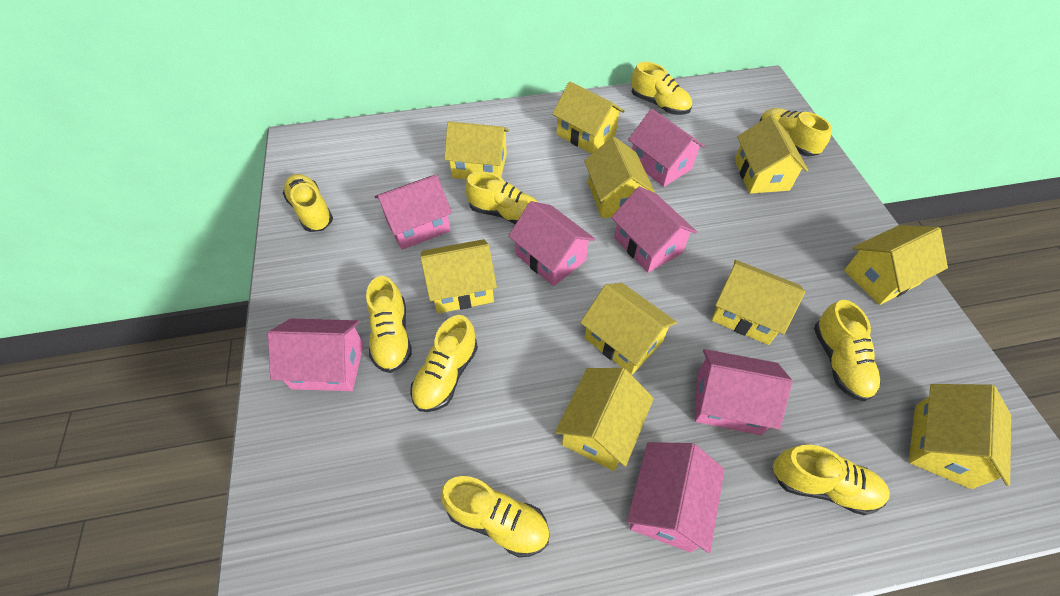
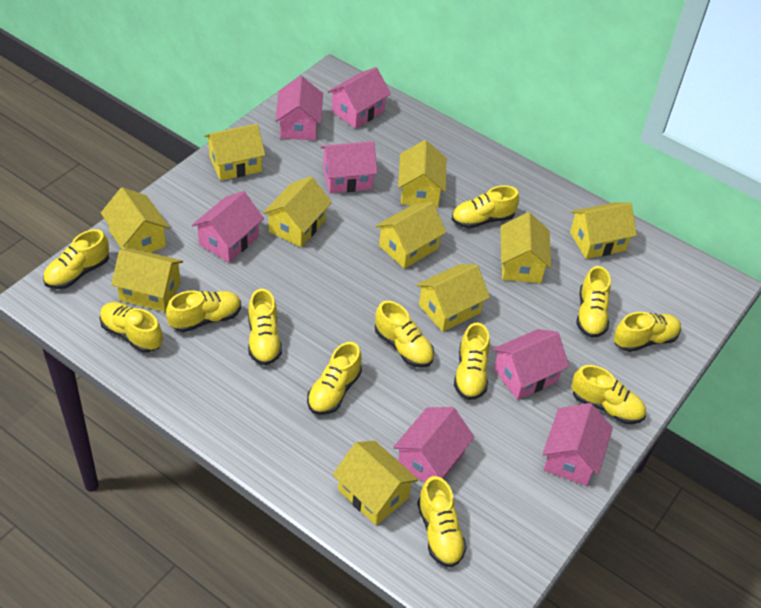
yellow shoe: [283,174,333,232] [366,276,412,373] [410,315,478,412] [441,476,550,558] [465,172,539,224] [631,62,692,115] [760,108,832,157] [772,445,890,515] [814,300,881,402] = 9 -> [43,229,109,289] [99,302,163,353] [166,290,241,333] [248,289,282,365] [307,342,362,415] [375,301,434,368] [417,476,467,567] [452,185,519,229] [454,323,490,400] [571,365,646,424] [576,266,611,338] [614,312,681,352] = 12

